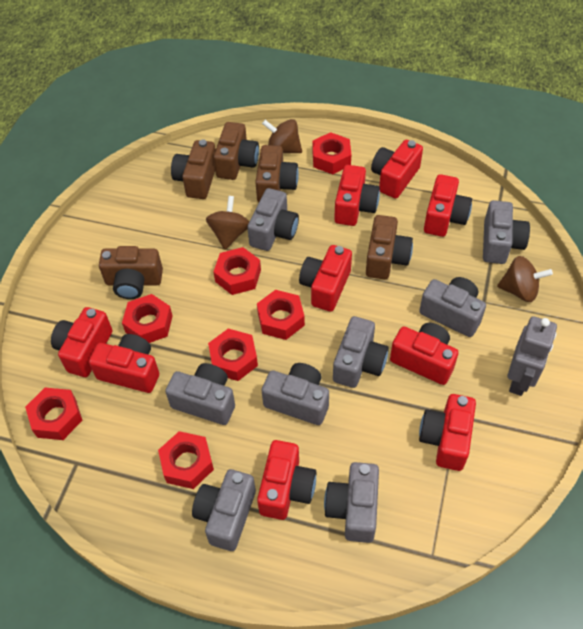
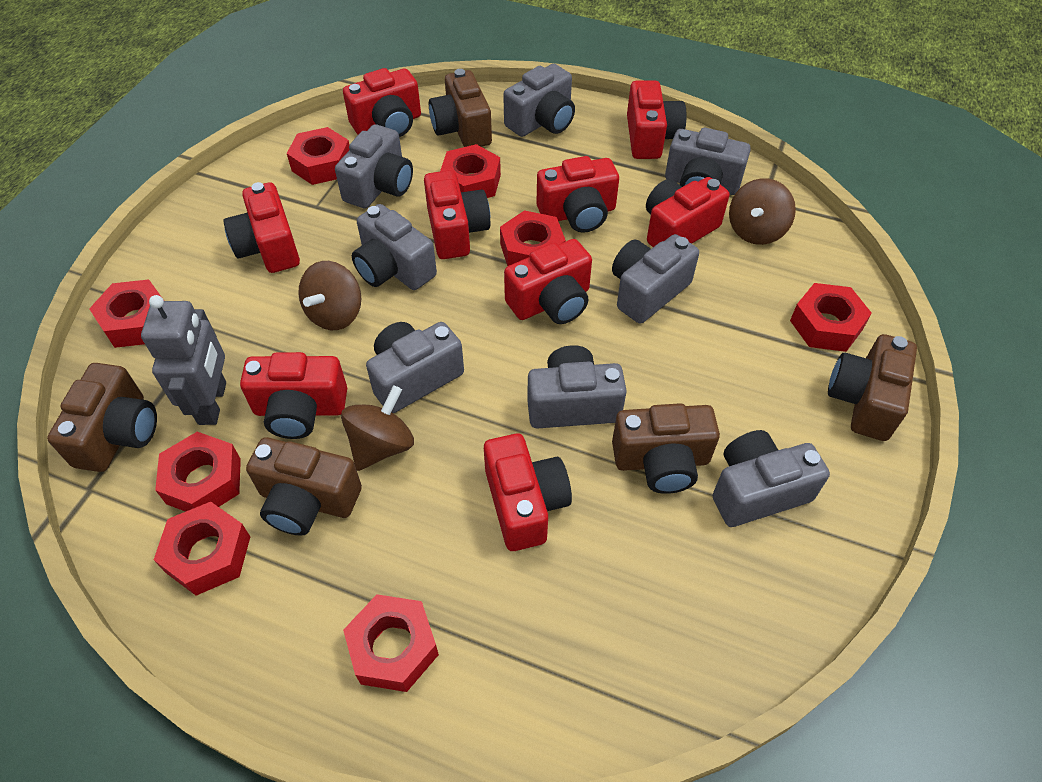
red nut: [25,388,82,440] [122,294,173,343] [158,431,214,489] [208,329,258,381] [213,247,261,295] [257,290,305,340] [312,132,351,174] = 7 -> [89,279,161,348] [154,502,250,596] [155,432,241,512] [287,127,349,185] [343,594,439,692] [440,144,501,198] [500,210,566,266] [790,283,872,352] = 8

